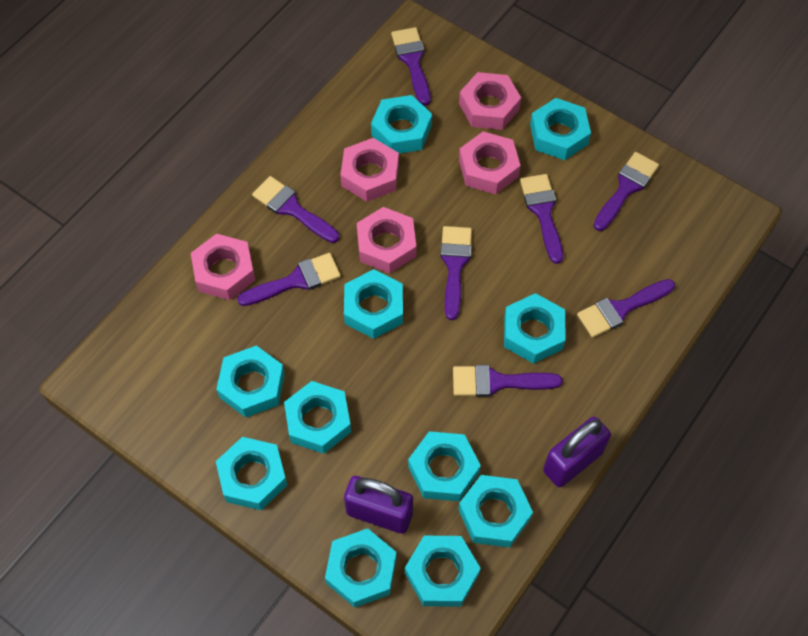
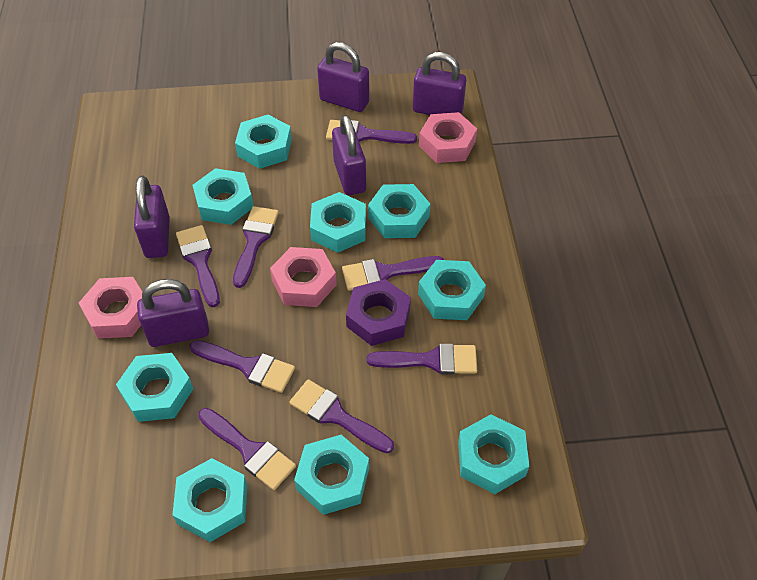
pink nut: [191,234,255,300] [340,138,399,202] [357,207,416,274] [459,72,521,130] [459,131,521,194] = 5 -> [79,277,142,339] [270,247,337,307] [419,112,477,163] = 3
purple nut: none = 0 -> [346,279,411,346] = 1
purple padlock: [344,476,413,534] [543,417,611,487] = 2 -> [134,176,170,258] [137,279,209,347] [317,42,369,112] [332,115,366,195] [413,52,466,115] = 5
turquoise nut: [216,346,285,418] [216,437,287,510] [284,381,351,454] [325,528,396,608] [344,269,403,339] [371,95,432,154] [405,536,481,607] [408,431,481,501] [458,475,533,548] [504,293,566,364] [530,98,591,160] = 11 -> [116,353,193,422] [172,458,247,542] [192,168,253,225] [235,115,292,169] [294,435,369,515] [310,192,366,253] [368,184,430,238] [418,260,486,320] [458,414,529,494] = 9

